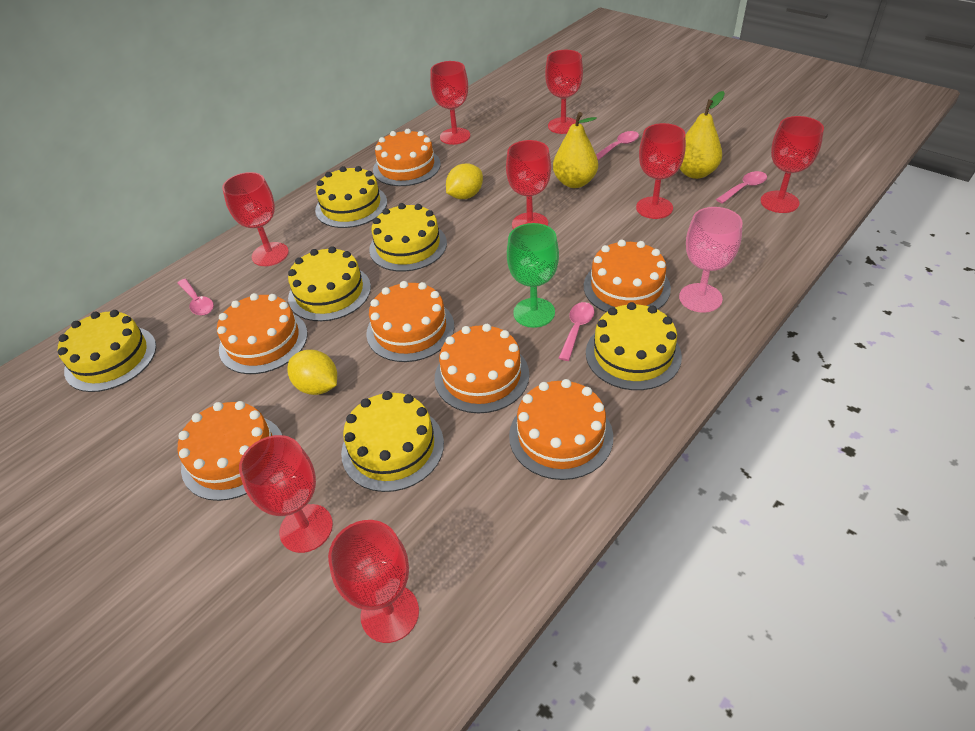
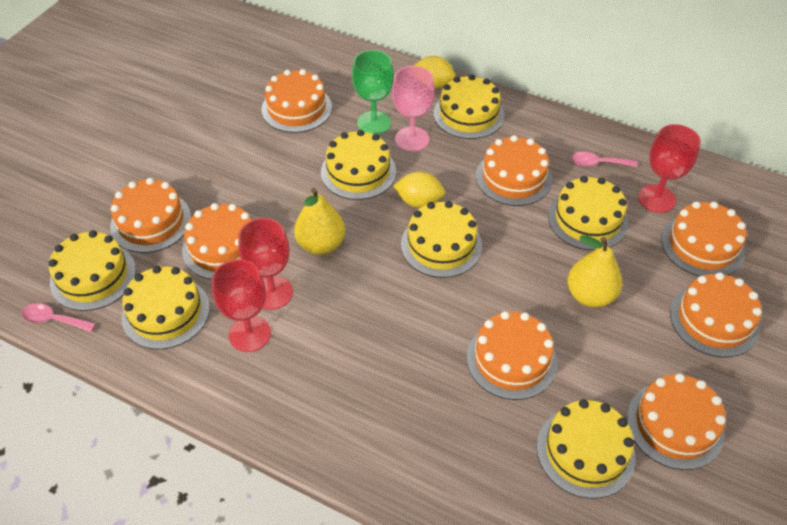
orange cake: [177,401,282,501] [217,293,308,374] [366,281,454,362] [373,129,441,186] [435,324,529,413] [509,379,613,480] [584,240,671,312] = 7 -> [110,178,191,253] [182,203,252,280] [261,69,332,133] [467,311,557,400] [476,135,552,206] [627,374,726,470] [661,202,746,276] [670,272,762,357] = 8
pink spoon: [177,279,214,316] [559,302,594,361] [596,131,639,160] [716,171,767,204] = 4 -> [22,303,96,332] [571,152,638,167] = 2
red goblet: [222,172,289,266] [239,435,333,553] [328,520,419,643] [430,61,470,145] [506,140,551,229] [545,50,583,134] [636,123,686,219] [761,116,824,213] = 8 -> [212,259,271,352] [238,218,293,310] [638,124,701,213] = 3
yellow cake: [58,310,156,392] [288,246,371,321] [315,166,387,228] [341,391,444,492] [369,203,447,272] [586,302,682,390] = 6 -> [48,230,136,311] [122,266,210,349] [321,130,396,200] [401,201,482,278] [434,74,505,139] [537,399,636,499] [548,176,628,250] = 7

